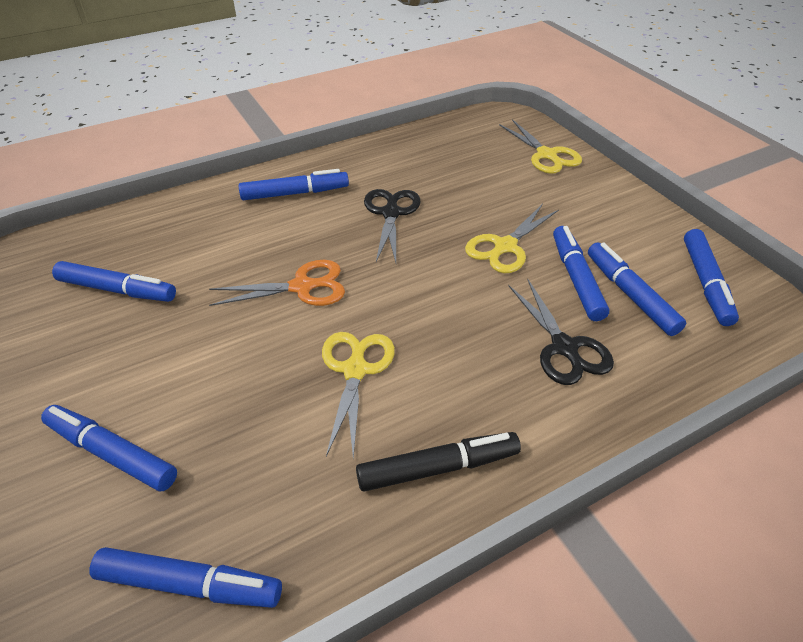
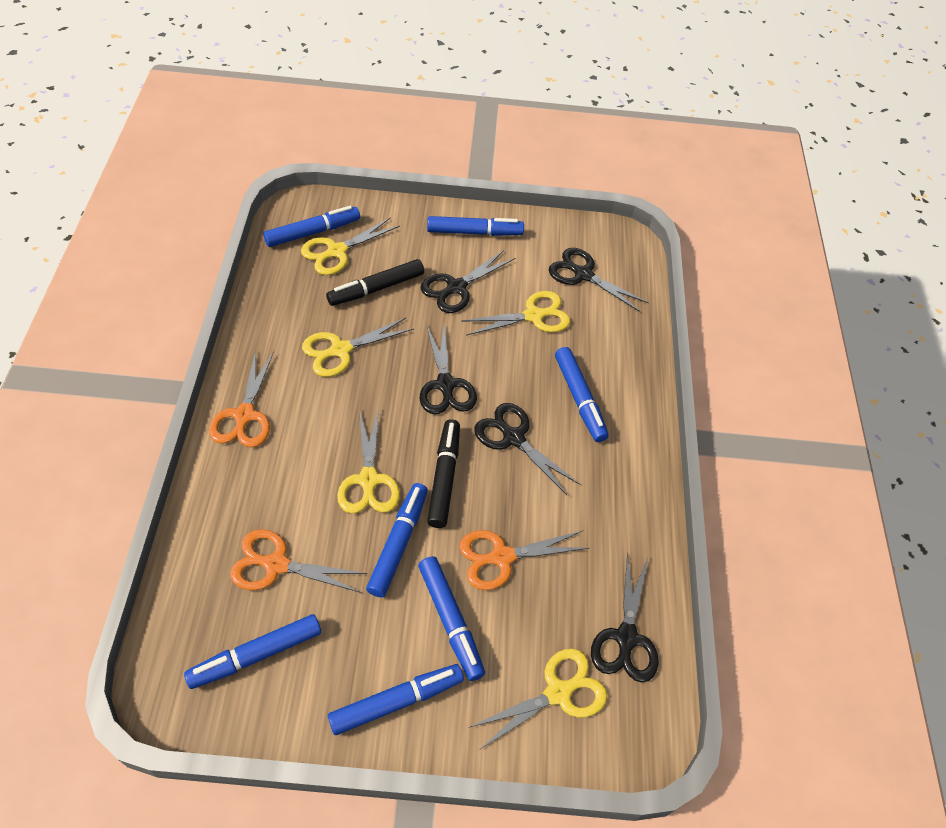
black marker: [356,432,521,492] = 1 -> [326,259,424,306] [427,419,460,528] = 2
black scissors: [364,189,421,263] [508,279,614,385] = 2 -> [420,324,477,414] [421,250,515,313] [474,403,580,495] [549,248,649,312] [591,552,659,682] = 5
orange scissors: [209,260,345,306] = 1 -> [209,351,274,447] [230,529,367,593] [459,530,590,590] = 3
yellow scissors: [322,332,395,458] [465,204,559,273] [499,119,582,174] = 3 -> [301,217,400,275] [302,318,414,377] [337,408,400,513] [462,291,570,336] [468,649,607,750] = 5

